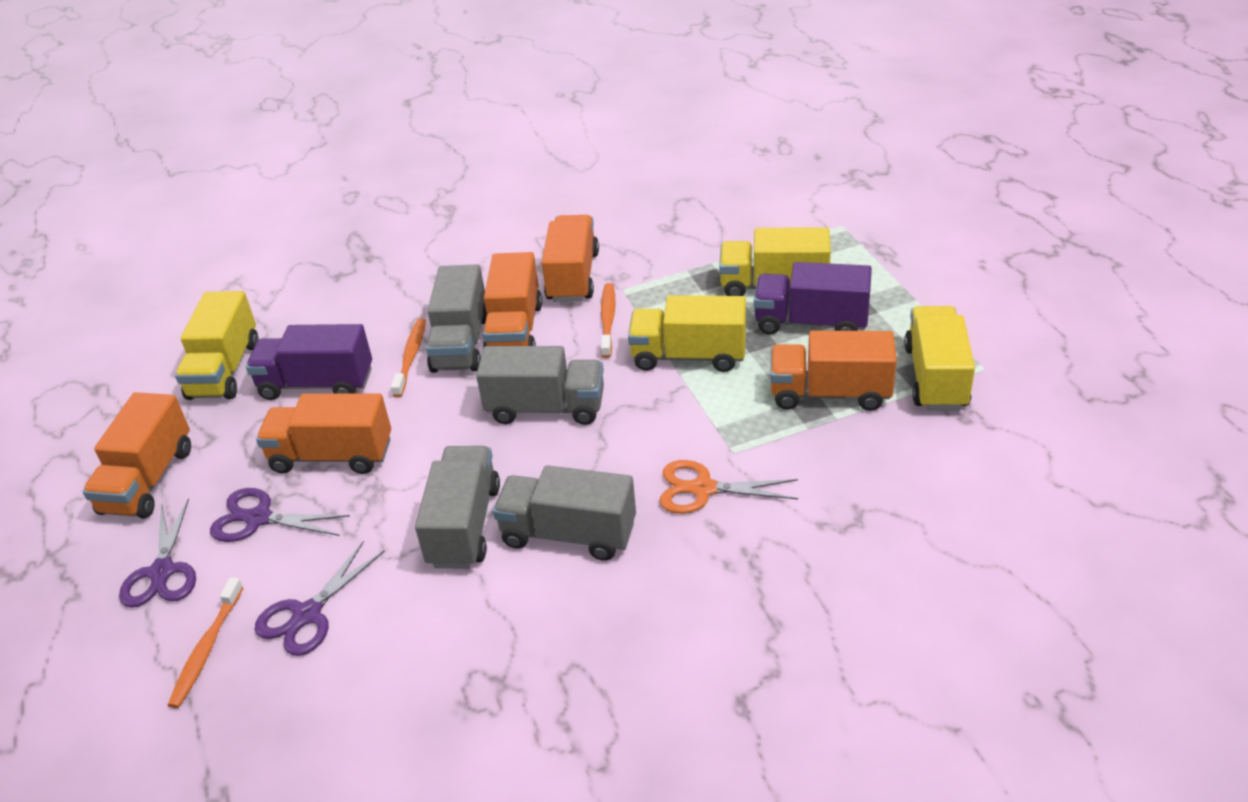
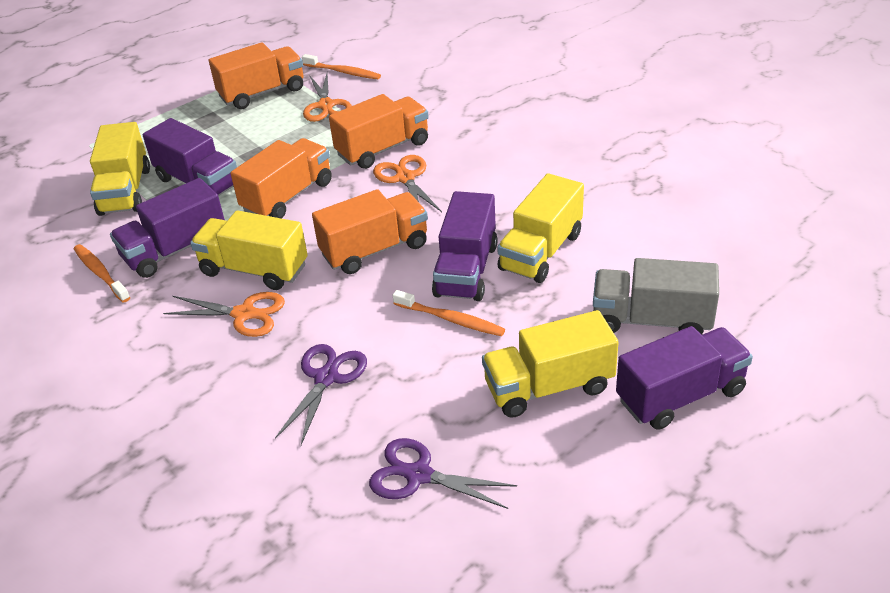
grey truck: [415,446,500,569] [426,264,487,373] [476,346,604,425] [493,465,636,561] = 4 -> [593,258,719,335] = 1
orange scissors: [660,460,798,514] = 1 -> [163,292,285,337] [303,74,352,122] [373,155,442,212] = 3
orange truck: [82,392,191,519] [256,393,391,474] [483,252,542,348] [542,215,599,302] [770,331,897,411] = 5 -> [209,42,303,109] [230,138,332,219] [312,189,428,274] [329,94,429,169] = 4
purple scissors: [119,498,196,608] [210,488,350,542] [254,541,385,656] = 3 -> [275,344,367,445] [369,438,517,509] = 2
purple truck: [246,324,372,400] [754,262,872,335] = 2 -> [110,178,225,278] [143,118,237,196] [432,191,498,301] [616,326,753,430] = 4

